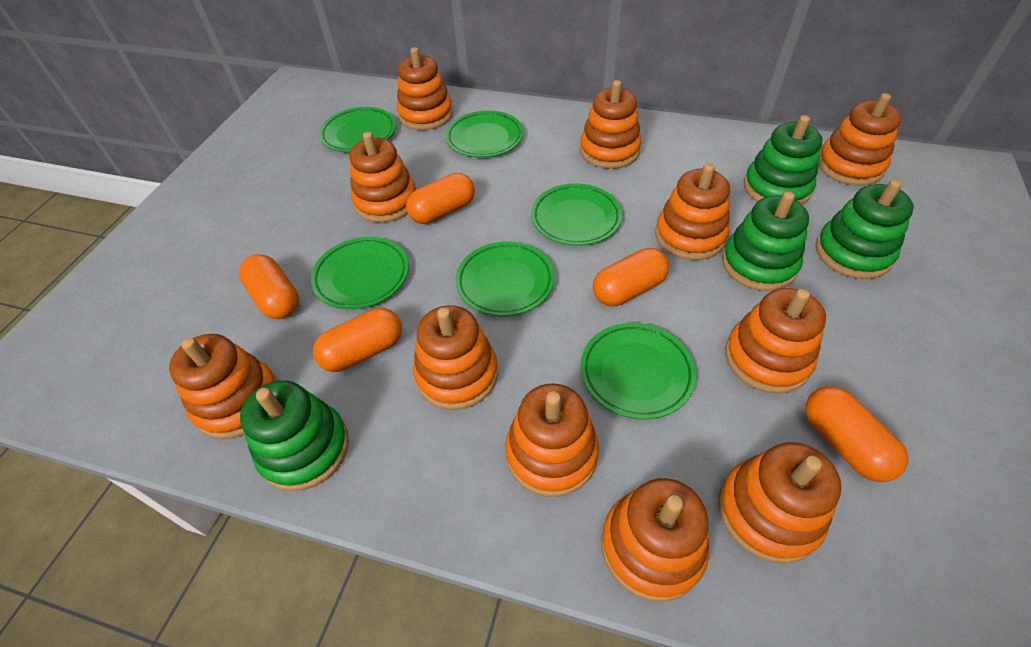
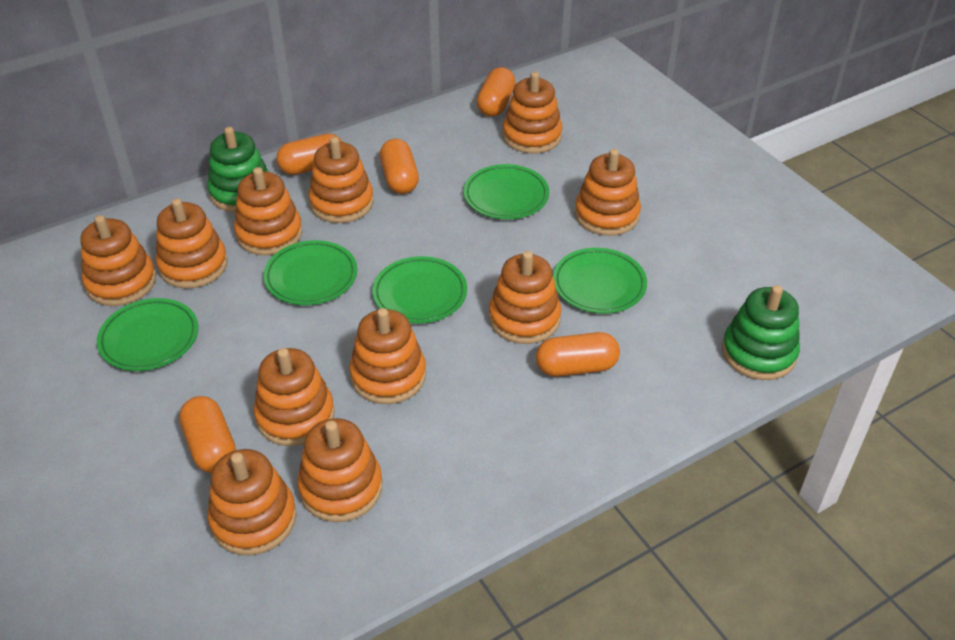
green plate: [311,237,409,309] [319,107,396,152] [445,111,524,157] [455,241,555,316] [531,183,622,246] [580,323,696,420] = 6 -> [97,298,198,371] [263,240,357,305] [372,256,467,323] [464,164,549,219] [553,248,647,314] = 5
green stacking toy: [240,380,349,491] [722,191,809,291] [744,115,823,205] [816,179,914,279] = 4 -> [207,127,269,212] [722,285,800,380] = 2

